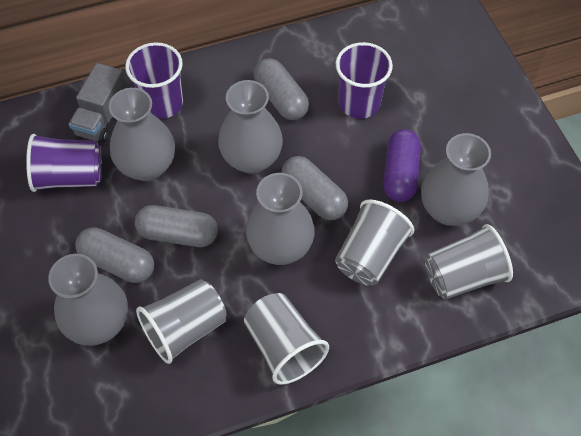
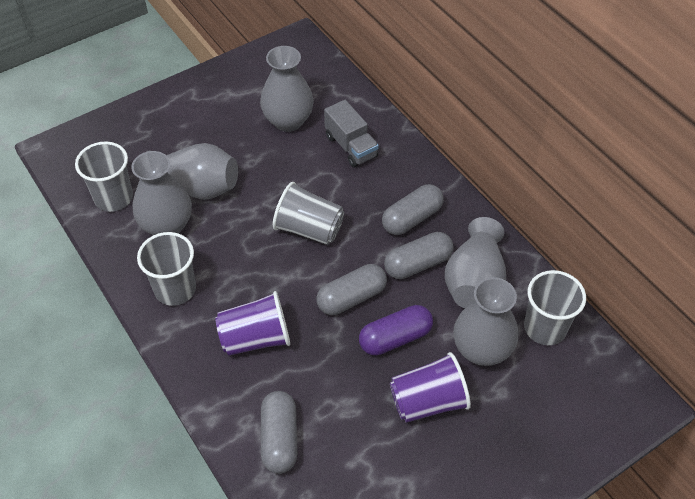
purple cup: [26,134,102,192] [125,42,183,119] [336,42,393,119] = 3 -> [215,291,290,356] [390,352,471,423] = 2

